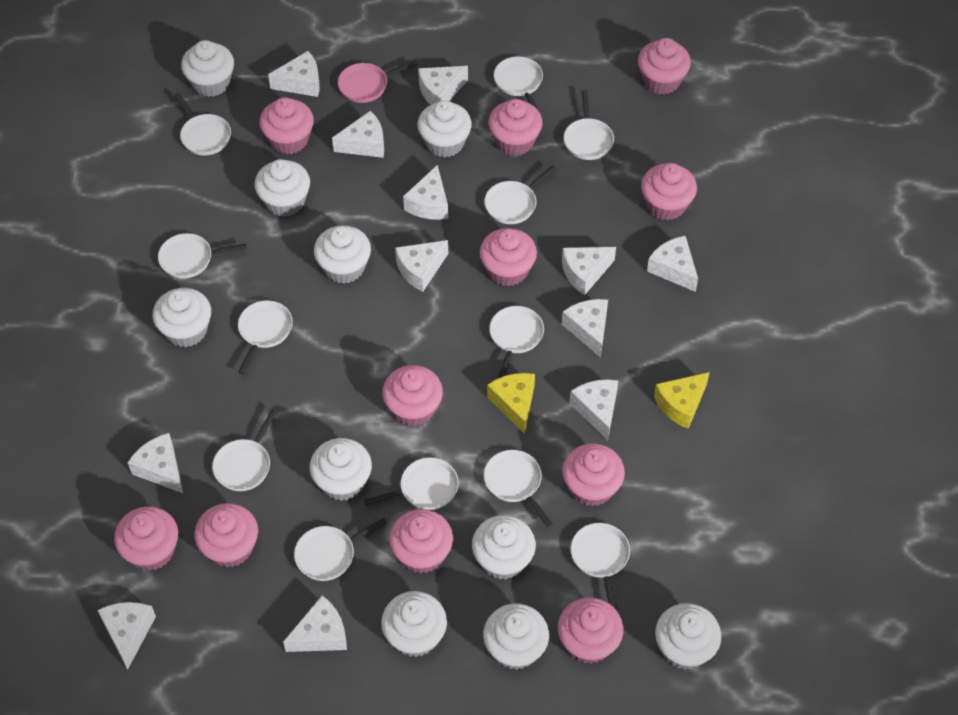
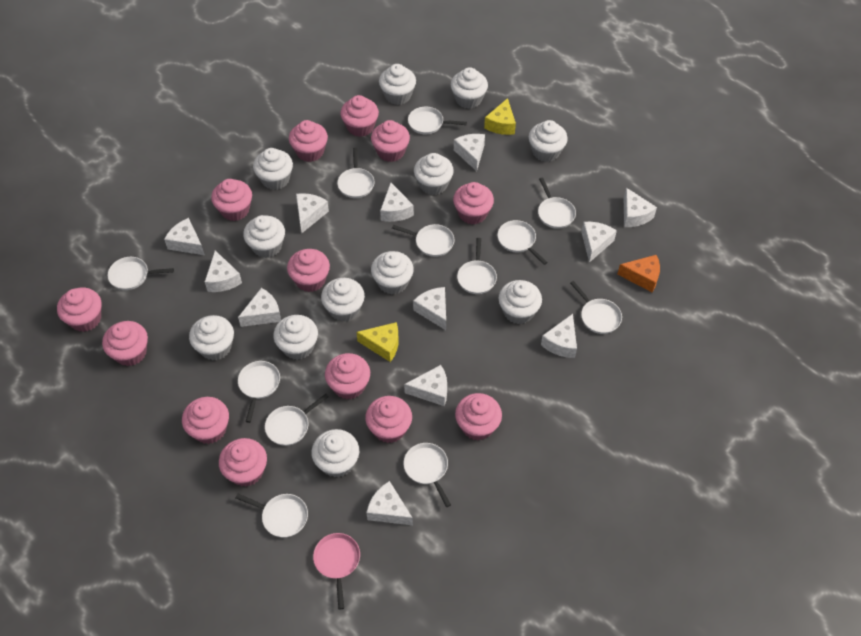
orange cheese: none = 0 -> [617,255,660,293] = 1
pink cupcake: [114,506,178,570] [194,503,258,567] [259,97,314,154] [382,365,443,426] [389,509,453,573] [480,228,537,286] [488,99,542,156] [558,597,623,664] [562,443,625,507] [638,38,691,94] [641,163,697,220] = 11 -> [57,288,102,332] [102,321,148,366] [182,397,229,444] [211,179,252,221] [219,438,267,486] [287,249,330,292] [289,120,328,162] [325,353,370,399] [340,95,379,137] [365,396,412,443] [371,120,410,162] [453,182,494,225] [455,393,502,441] = 13
white cupcake: [152,288,211,347] [181,40,234,97] [255,159,310,217] [310,438,372,501] [314,225,371,284] [381,591,447,657] [417,100,472,158] [472,515,536,579] [483,603,549,670] [655,603,721,669] = 10 -> [189,315,234,361] [243,215,285,258] [253,148,293,190] [273,315,318,360] [311,429,359,478] [321,278,365,322] [371,251,414,295] [379,64,416,105] [414,153,454,195] [451,67,488,109] [498,280,542,324] [529,120,568,162] = 12

